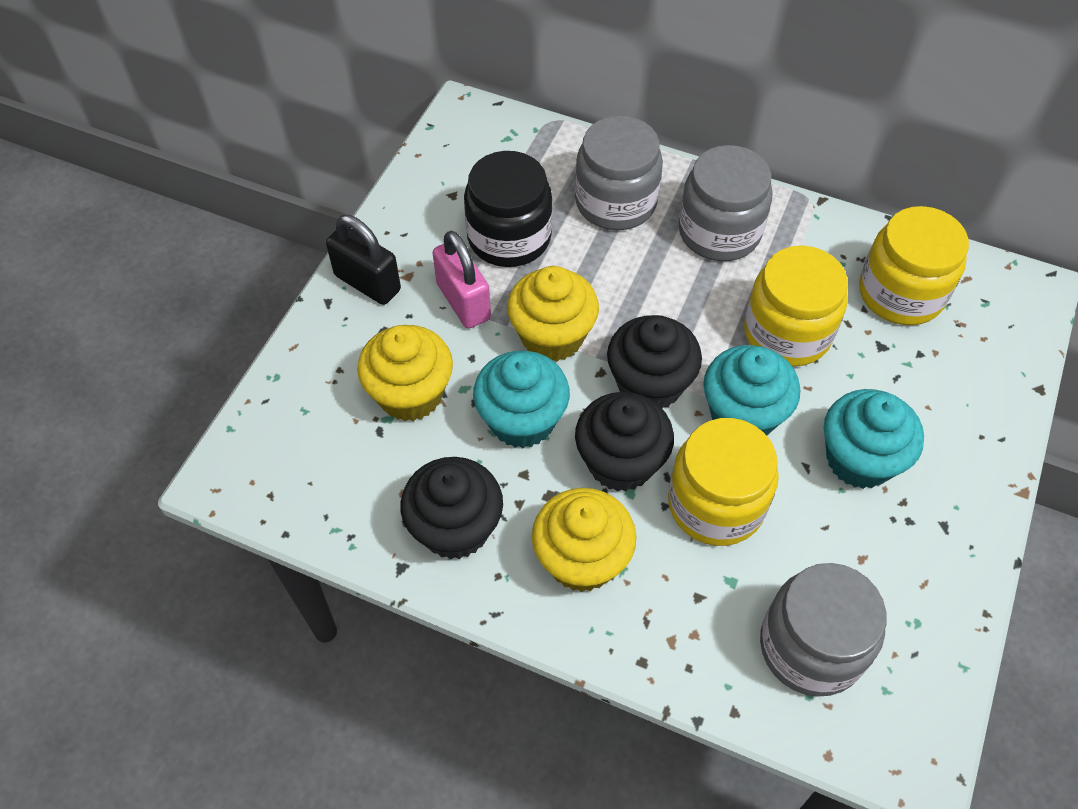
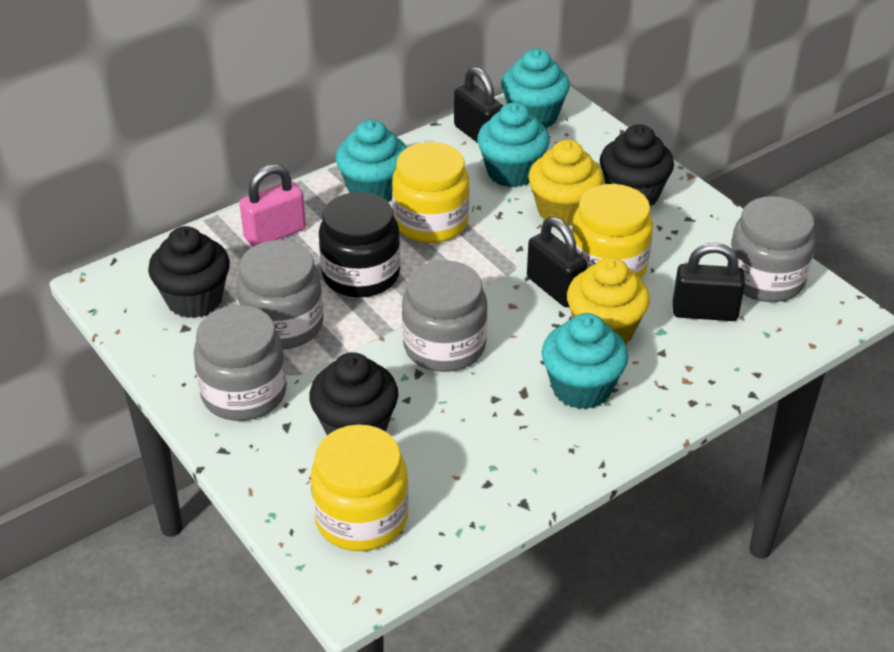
black padlock: [326,215,401,305] = 1 -> [454,67,503,143] [527,217,587,307] [673,243,745,321] = 3
grey jar: [575,116,663,230] [678,145,773,261] [760,563,887,697] = 3 -> [194,305,287,421] [236,240,323,350] [402,260,488,372] [727,196,815,302] = 4
turquoise cupcake: [473,351,570,448] [703,345,800,436] [824,389,924,489] = 3 -> [336,120,407,202] [477,102,550,187] [501,49,570,128] [542,313,628,409] = 4
yellow cupcake: [357,325,453,421] [507,266,599,362] [532,488,636,592] = 3 -> [528,140,604,226] [567,257,650,345] = 2

